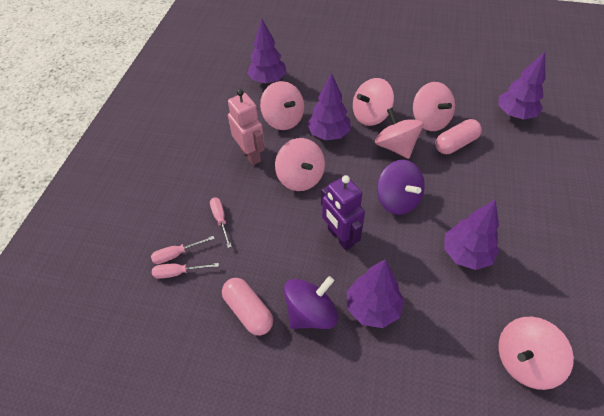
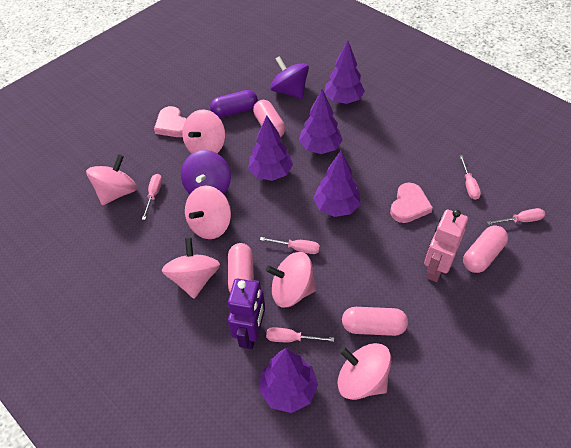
pink capsule: [222,278,273,335] [435,119,482,154] = 2 -> [228,243,254,292] [253,100,285,138] [342,307,408,336] [463,226,508,273] = 4
pink heart: none = 0 -> [154,106,187,137] [390,183,433,223] = 2
pink screwdriver: [151,236,215,264] [152,263,219,279] [210,197,232,248] = 3 -> [142,174,162,220] [260,237,320,254] [266,327,334,342] [459,155,481,200] [487,208,545,225] = 5
purple capsule: none = 0 -> [210,90,258,117] = 1

